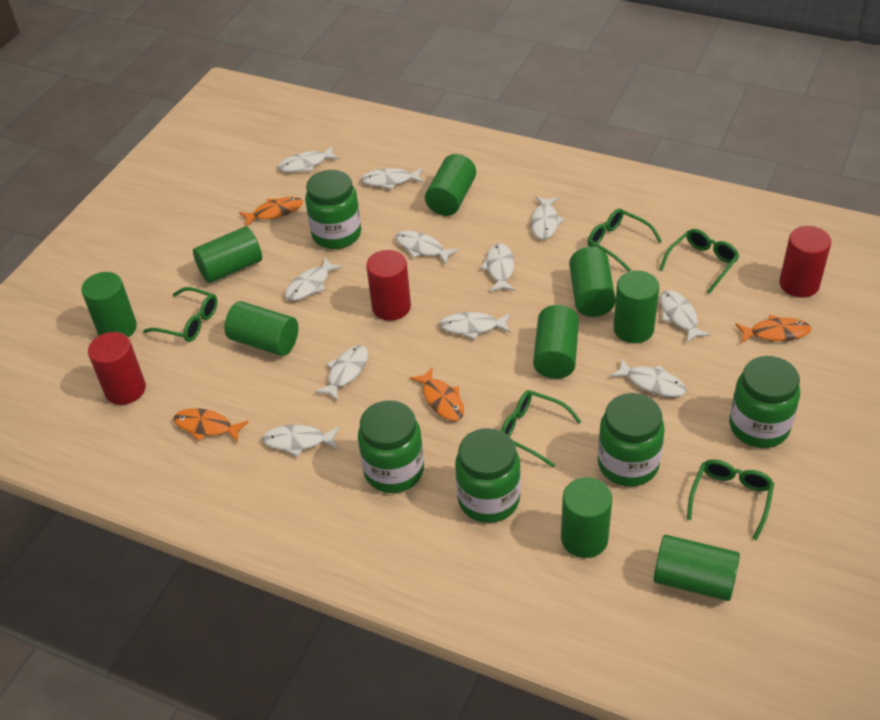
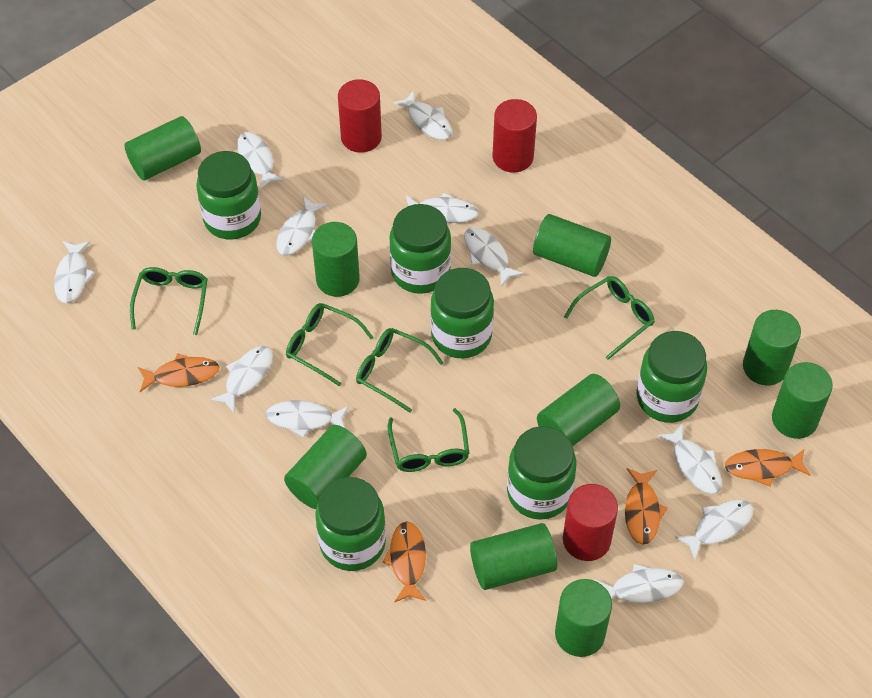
green jar: [305,170,361,249] [358,400,424,493] [455,428,521,523] [598,393,665,487] [729,356,800,448] = 5 -> [196,151,261,240] [316,477,386,571] [389,204,451,294] [430,268,494,358] [507,426,577,520] [637,331,707,423] = 6

